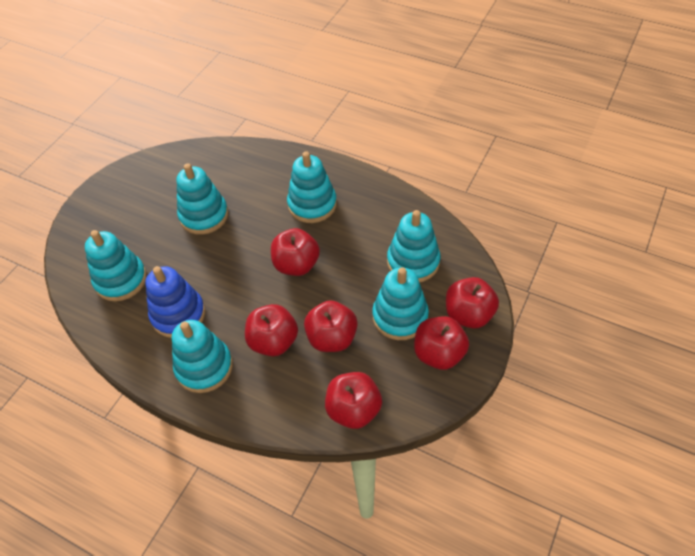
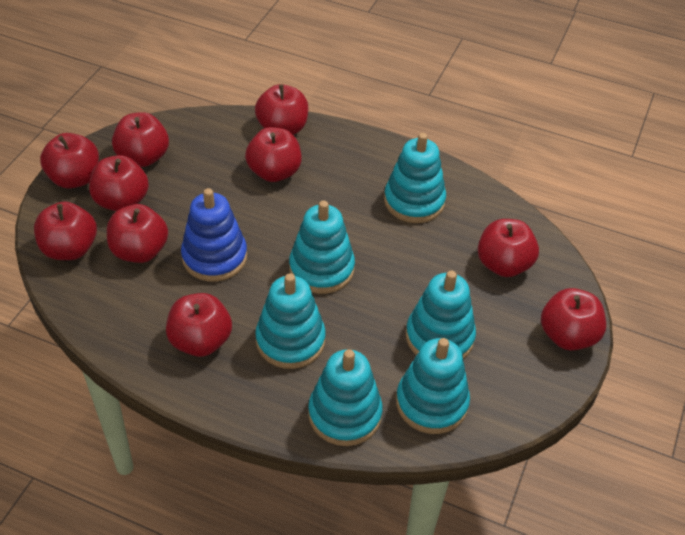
red apple: [245,304,298,356] [271,228,320,276] [304,300,358,352] [325,372,382,429] [414,316,469,370] [446,277,499,329] = 6 -> [34,201,97,260] [40,133,99,189] [89,155,149,211] [107,204,168,263] [112,112,169,167] [166,293,232,357] [245,127,302,182] [255,84,308,135] [478,219,539,277] [541,288,606,351] = 10

